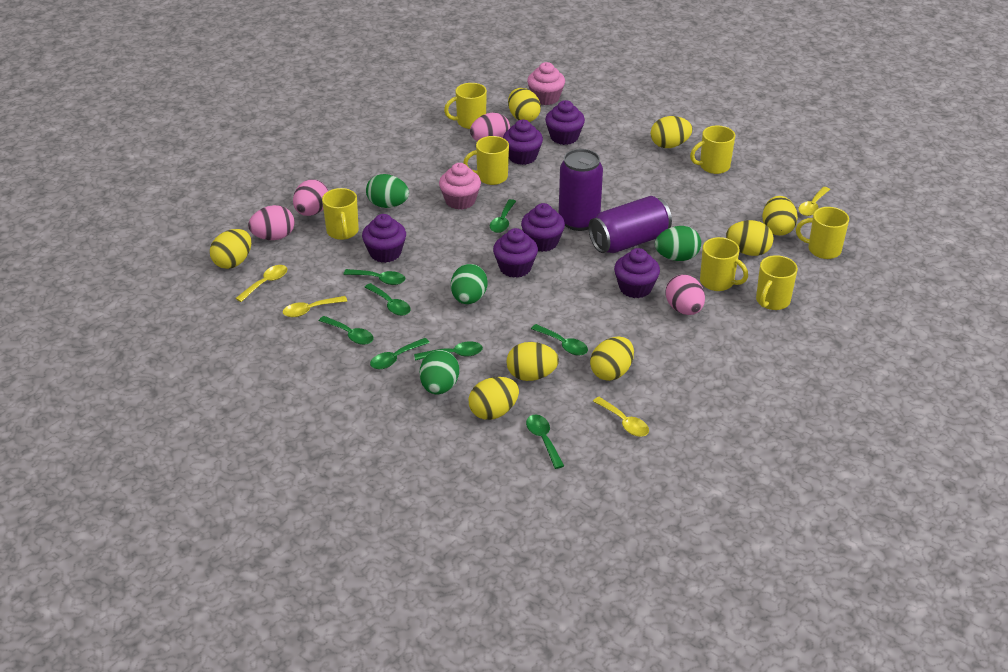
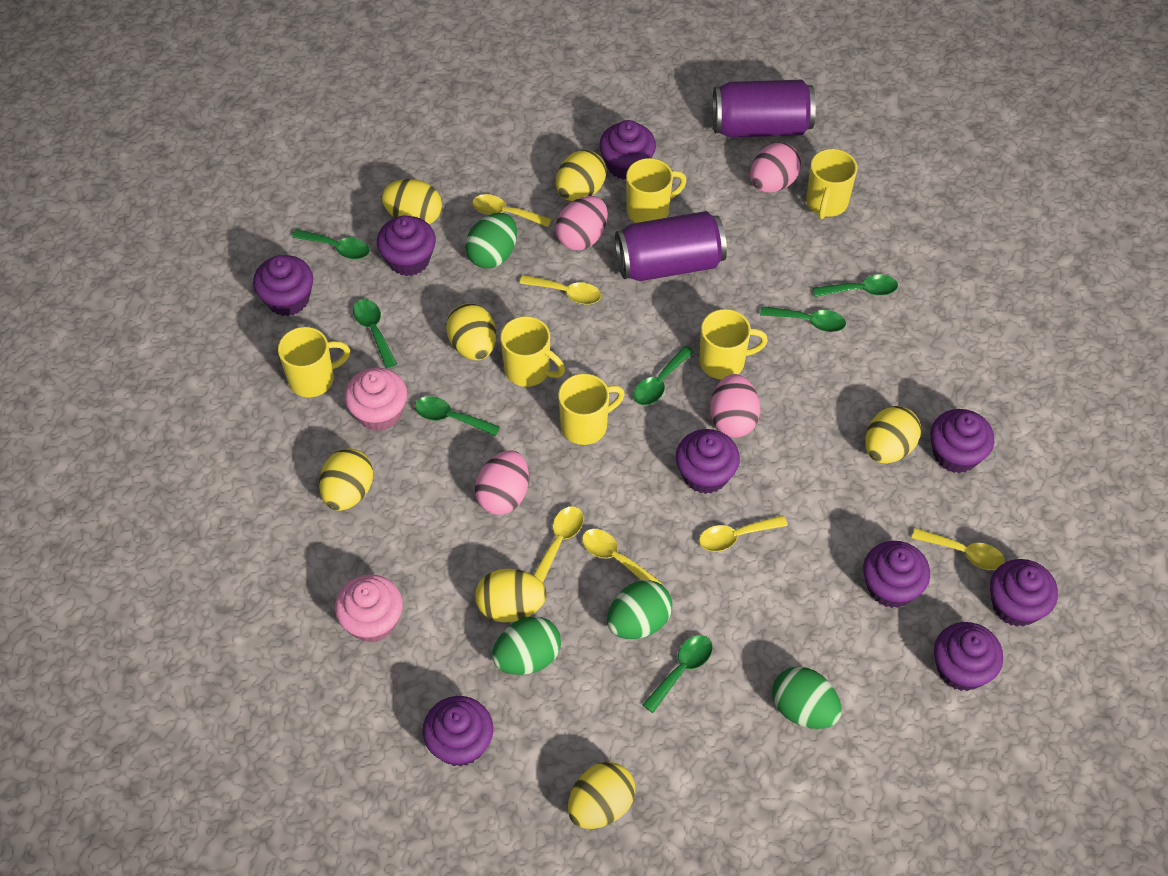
green spoon: [319,316,374,345] [343,269,405,285] [365,283,411,316] [370,338,430,369] [414,341,483,361] [490,199,516,233] [526,415,564,469] [531,324,588,356] = 8 -> [292,229,370,259] [353,299,397,368] [415,396,500,436] [634,346,694,405] [643,635,713,713] [760,306,846,332] [813,275,898,297] = 7
purple cupcake: [362,214,406,263] [493,228,538,278] [503,120,543,165] [521,203,565,252] [545,100,585,145] [614,248,660,298] = 6 -> [253,255,313,316] [377,216,436,276] [423,696,493,767] [599,120,656,180] [675,429,740,494] [863,541,930,608] [930,409,994,473] [934,622,1003,691] [990,559,1058,627] = 9
yellow egg: [210,229,251,269] [468,377,519,420] [506,342,559,381] [508,88,541,122] [590,337,634,381] [651,116,693,148] [726,220,774,256] [762,196,798,236] = 8 -> [319,448,373,511] [381,179,442,224] [446,303,496,360] [475,569,547,623] [556,150,606,201] [568,762,635,829] [865,406,921,463] = 7
yellow mug: [322,188,359,240] [444,83,487,129] [463,136,509,185] [690,125,735,174] [700,237,748,291] [756,255,798,310] [796,207,849,259] = 7 -> [278,327,350,397] [500,316,565,387] [558,373,625,445] [626,158,687,223] [699,309,768,379] [806,149,857,219] = 6
yellow spoon: [235,265,288,302] [283,296,347,317] [593,397,649,437] [798,187,830,216] = 4 -> [472,194,552,227] [519,275,601,304] [533,506,584,583] [582,529,662,584] [699,515,788,552] [912,528,1005,570] = 6

